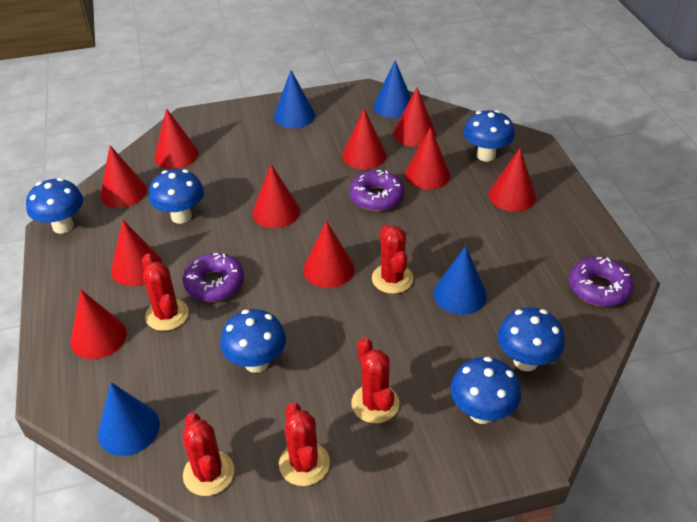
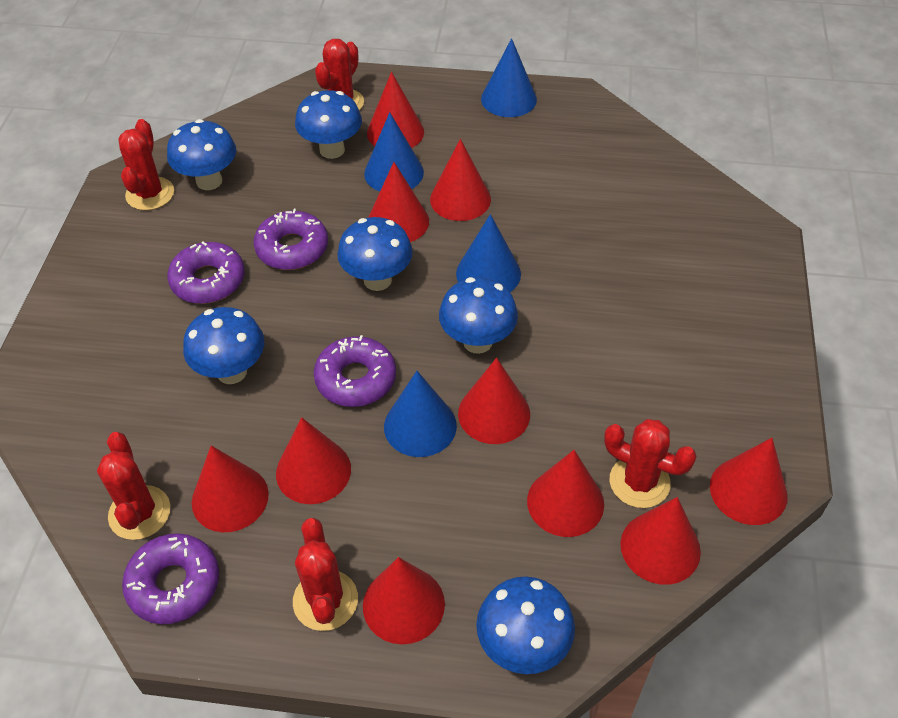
purple donut: [182,253,244,302] [350,170,404,211] [569,257,634,307] = 3 -> [122,533,219,624] [167,242,245,304] [254,209,328,270] [314,335,396,407] = 4

